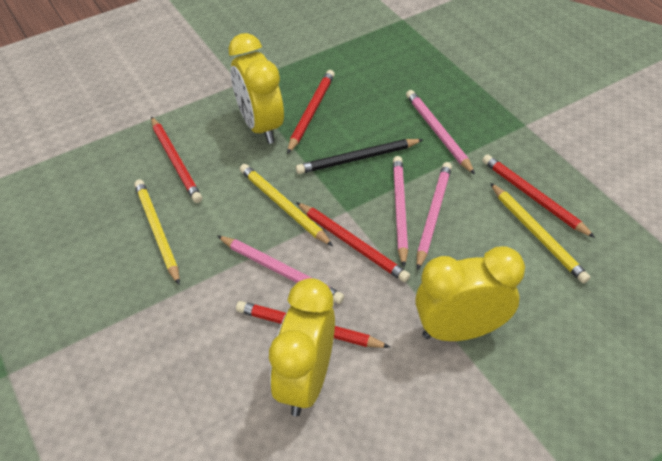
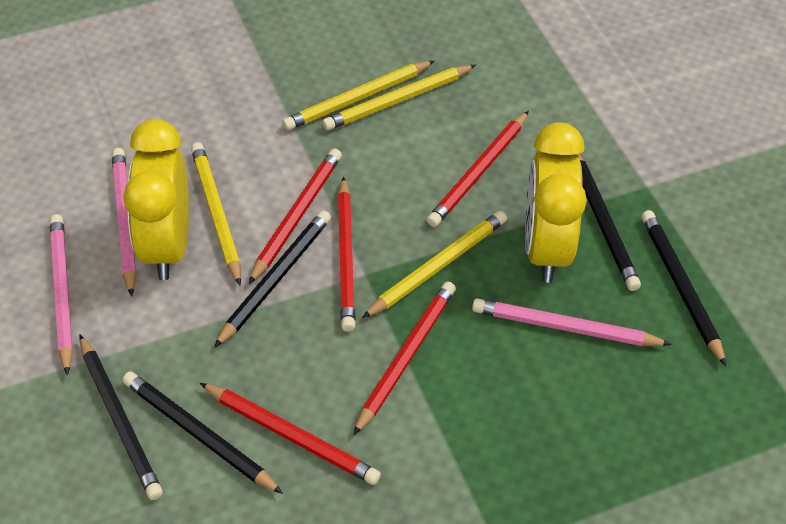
black pencil: [296,139,424,174] = 1 -> [79,334,163,500] [122,371,283,494] [214,210,331,348] [578,154,641,291] [641,210,726,366] = 5
pink pencil: [217,236,344,304] [393,156,408,267] [406,90,475,174] [417,162,452,270] = 4 -> [50,214,73,376] [112,148,136,297] [472,298,672,346] = 3
yellow clock: [228,33,284,144] [269,278,335,416] [415,246,525,341] = 3 -> [123,119,189,280] [525,122,587,283] = 2
yellow pencil: [134,180,180,285] [240,164,333,246] [490,183,590,284] = 3 -> [191,142,241,285] [282,61,434,130] [322,65,476,130] [362,211,507,318] = 4

